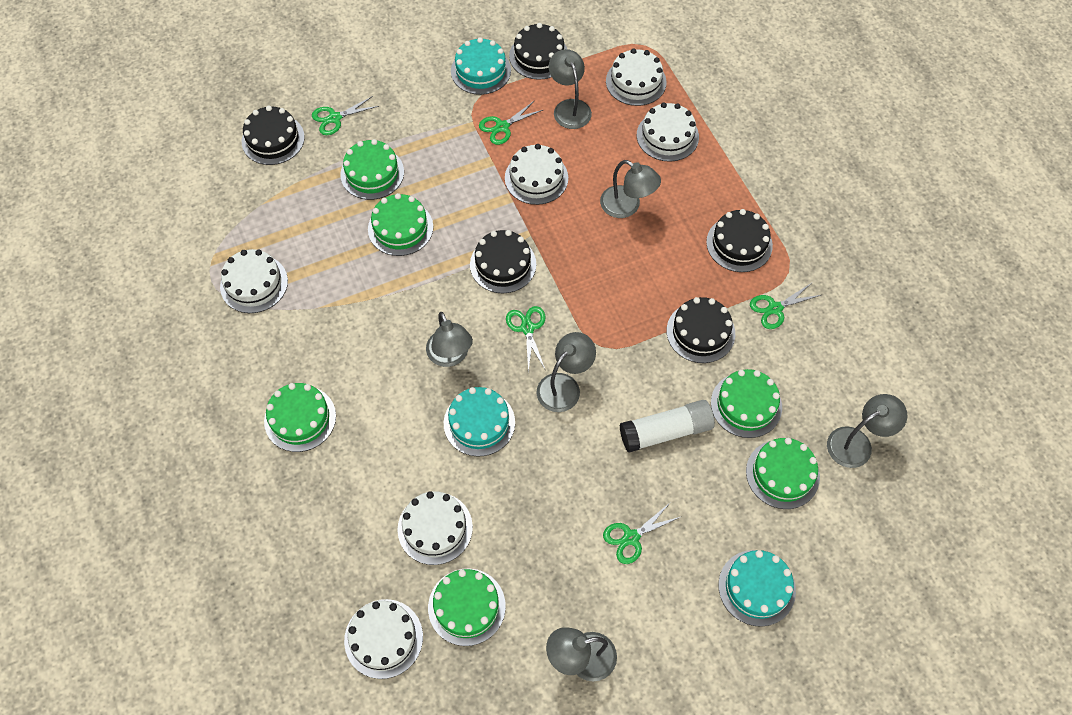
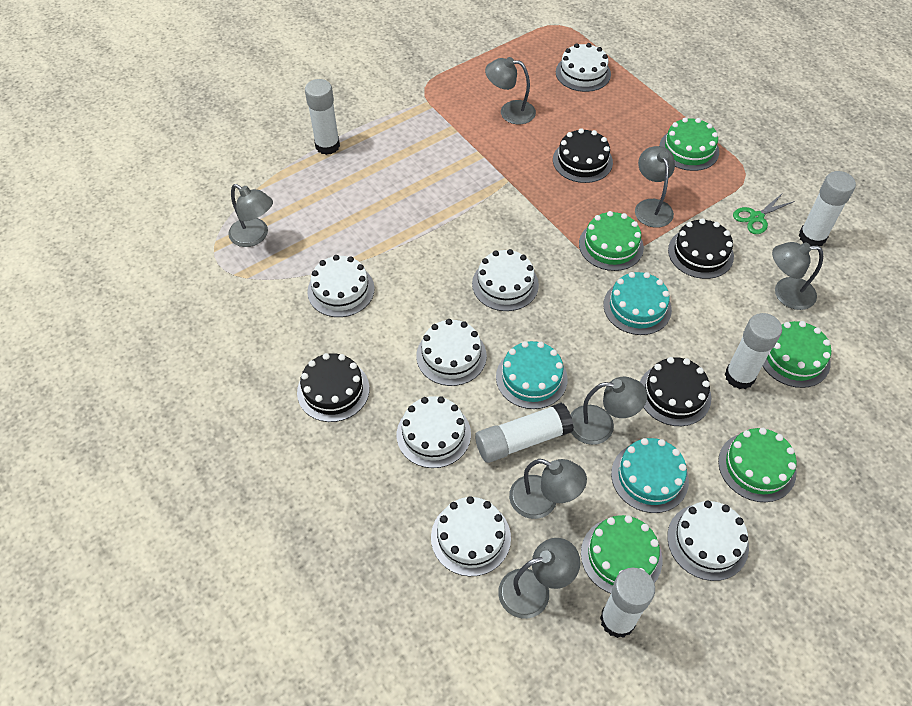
black cake: [242,106,305,165] [470,230,536,293] [509,23,567,80] [667,297,735,363] [706,209,773,272] = 5 -> [297,353,370,422] [553,128,613,183] [640,357,711,426] [668,218,734,279] = 4
green cake: [264,383,336,452] [340,139,404,200] [368,193,433,256] [428,568,506,646] [711,369,782,438] [746,438,820,509] = 6 -> [579,211,644,271] [581,515,662,593] [659,117,719,171] [718,428,797,502] [763,321,831,388] = 5
green scissors: [312,96,379,135] [479,100,543,145] [506,306,546,372] [603,502,680,564] [750,282,821,329] = 5 -> [733,193,795,234] = 1
grey lamp: [426,312,473,367] [536,332,596,412] [546,627,617,681] [549,49,592,129] [600,160,661,218] [827,394,907,468] = 6 -> [228,184,273,247] [485,57,536,125] [498,538,580,619] [509,459,587,519] [570,377,647,445] [635,146,675,228] [772,242,823,310] = 7
white cake: [220,249,288,313] [344,599,423,679] [397,491,473,565] [505,144,568,205] [606,48,667,106] [637,102,699,162] = 6 -> [307,255,375,317] [397,396,471,468] [416,319,487,386] [431,496,511,576] [472,249,539,311] [556,43,611,92] [667,501,749,581] = 7
white glue stick: [619,400,715,453] = 1 -> [305,79,340,155] [475,402,574,463] [600,568,655,638] [725,313,782,389] [799,171,856,246] = 5

